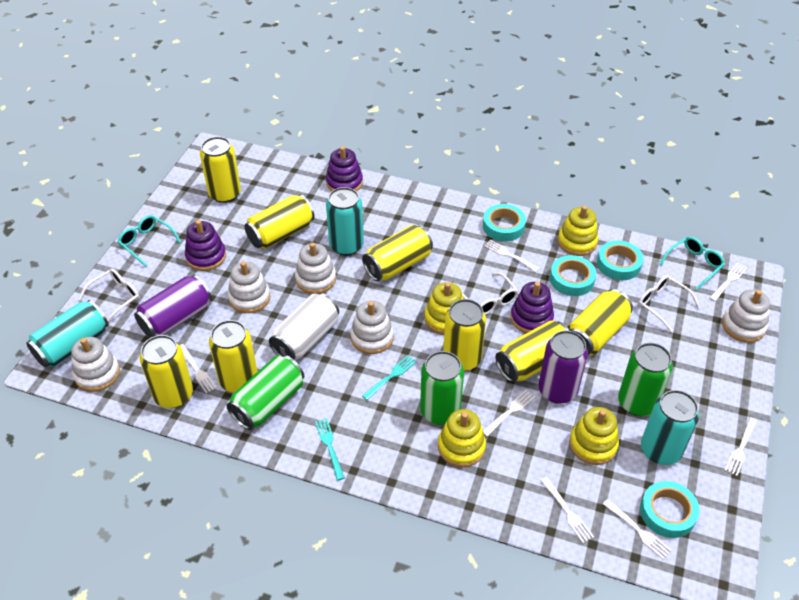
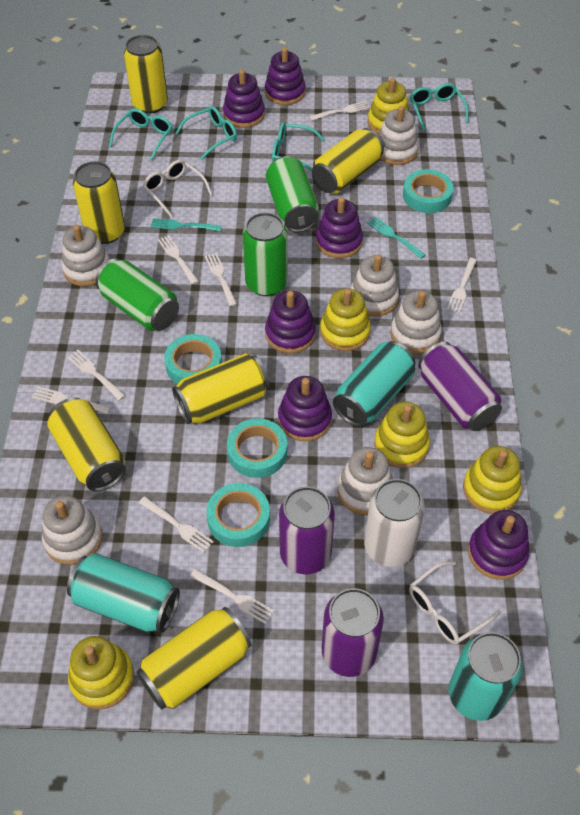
purple can: [134,275,212,338] [539,330,588,404] = 2 -> [279,487,335,574] [322,588,384,677] [418,341,502,431] = 3
purple stacking toy: [185,220,226,271] [326,146,363,191] [511,282,554,333] = 3 -> [223,69,265,128] [265,47,306,105] [265,291,316,353] [278,376,332,441] [316,197,363,258] [468,510,530,580] = 6
turquoise glasses: [118,215,181,267] [659,236,725,290] = 2 -> [109,108,173,160] [175,106,237,160] [272,122,325,171] [410,83,469,131] = 4
white fork: [180,344,217,393] [483,390,536,437] [484,240,540,272] [540,477,594,543] [603,499,672,559] [710,263,747,301] [725,417,757,476] = 7 -> [32,387,111,414] [67,350,125,400] [139,496,214,553] [158,235,199,285] [190,569,274,624] [205,253,237,307] [309,101,371,121] [447,258,477,313] = 8
white glasses: [78,269,140,322] [462,273,518,315] [638,275,700,332] = 3 -> [143,159,213,218] [409,561,500,645] = 2
white stacking toy: [71,337,120,392] [228,261,271,313] [295,242,336,294] [350,301,394,354] [722,290,770,343] = 5 -> [42,495,103,565] [61,225,110,286] [337,447,393,515] [350,254,399,317] [378,106,419,165] [390,291,442,354] = 6
yellow can: [140,335,193,408] [200,137,241,203] [209,320,258,393] [245,195,315,249] [362,225,433,281] [443,299,486,371] [495,320,570,382] [567,289,633,355] = 8 -> [47,398,126,492] [73,161,125,244] [124,35,168,114] [137,607,251,710] [172,353,269,424] [312,128,384,194] = 6
yellow stacking toy: [425,282,463,335] [438,409,486,467] [558,206,598,256] [569,407,619,465] = 4 -> [68,636,134,710] [320,288,371,351] [368,78,409,134] [374,402,430,468] [463,446,522,514] = 5

